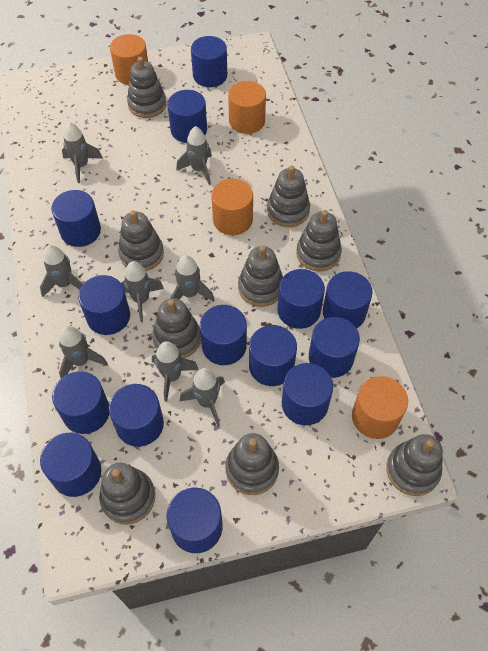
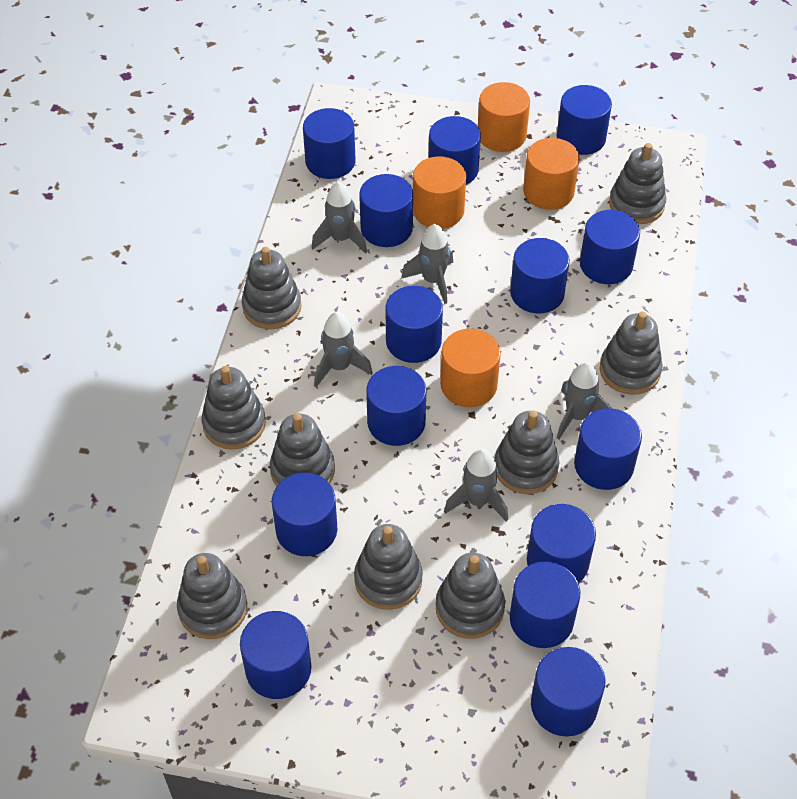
grey rocket: [40,245,83,297] [59,325,108,378] [62,122,103,183] [121,261,164,322] [152,341,199,402] [170,255,214,302] [176,126,212,185] [180,368,225,427] = 8 -> [312,182,367,254] [314,312,373,387] [401,224,453,304] [444,449,508,522] [557,362,612,439] = 5

